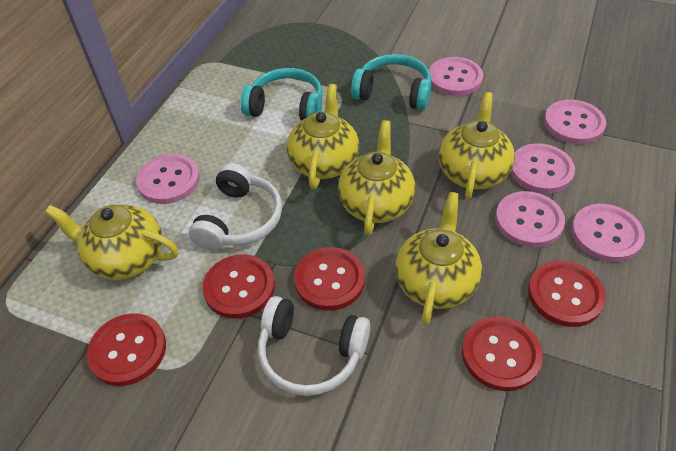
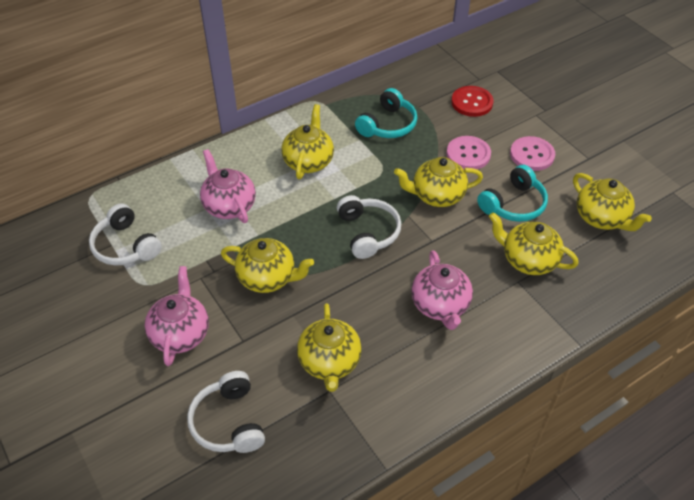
pink button: [136,154,200,204] [429,57,483,96] [495,191,565,248] [510,143,575,194] [544,100,606,144] [571,204,645,262] = 6 -> [446,136,491,169] [510,136,555,171] = 2
pink teapot: none = 0 -> [144,266,209,366] [200,149,256,223] [411,250,473,330] = 3
red button: [87,313,166,386] [203,254,275,319] [294,247,365,311] [462,316,543,391] [528,260,606,327] = 5 -> [451,86,493,117] = 1
white headphones: [189,163,282,250] [258,296,370,396] = 2 -> [89,203,162,266] [187,371,265,453] [337,195,401,259] = 3
yellow teapot: [45,204,178,280] [287,84,359,189] [338,120,415,235] [395,192,482,325] [439,92,515,199] = 5 -> [221,238,314,293] [281,104,334,179] [297,303,362,392] [394,157,483,207] [489,212,579,275] [573,173,652,231] = 6

